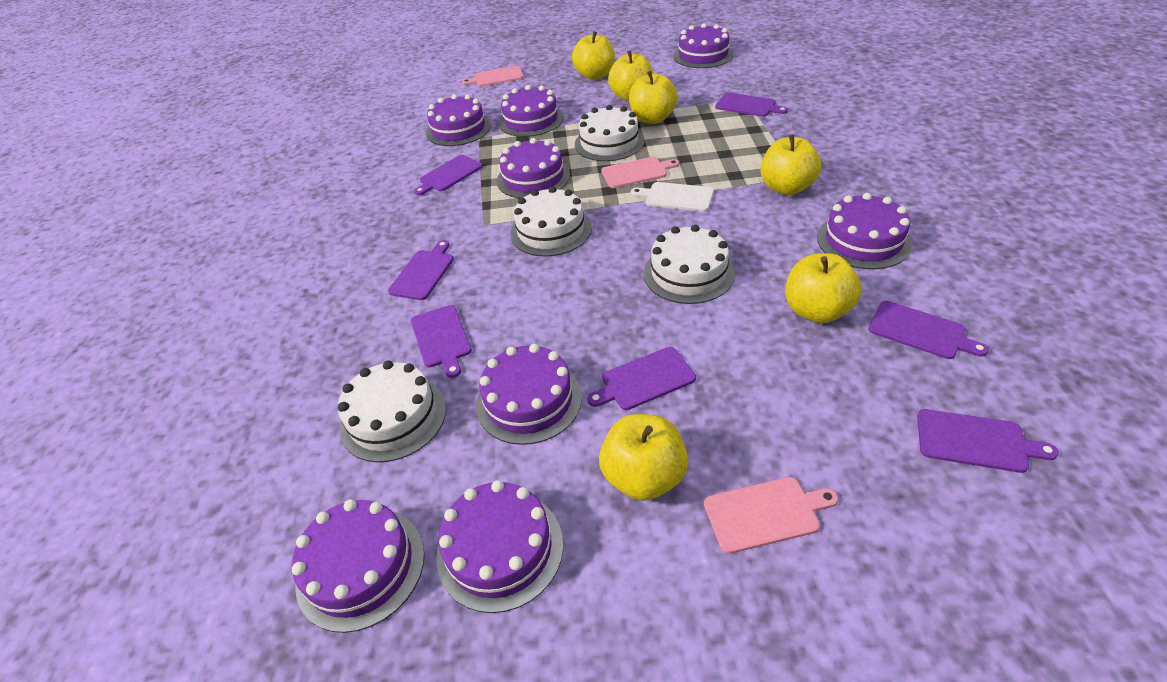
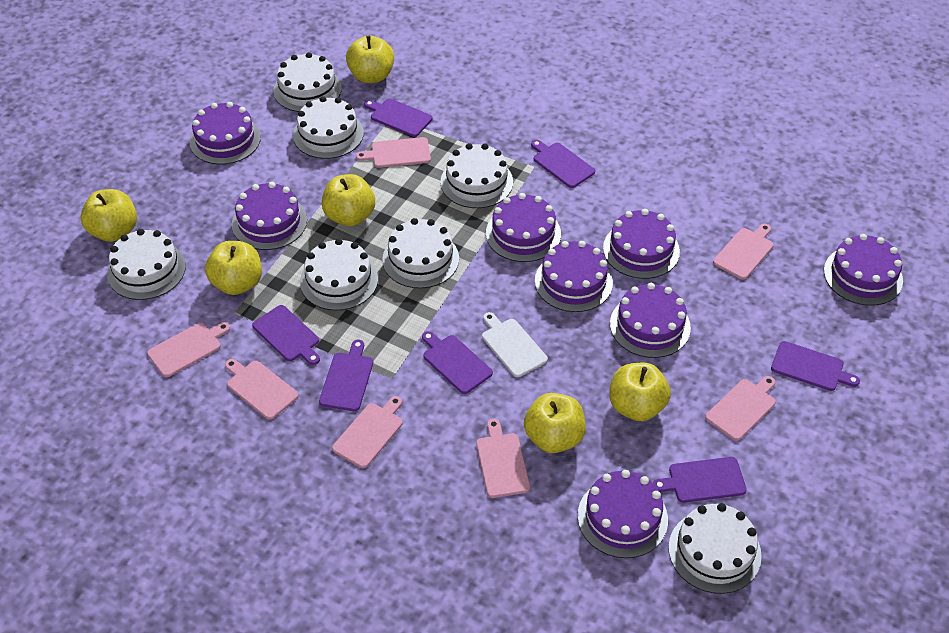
pink cutting board: [462,66,524,87] [601,157,679,188] [704,477,838,554] = 3 -> [147,322,230,377] [225,359,299,420] [332,396,403,468] [356,137,431,168] [476,419,530,498] [705,376,776,441] [713,224,774,280] = 7
white cake: [338,360,446,462] [510,186,592,257] [575,105,645,161] [644,225,735,304] = 4 -> [107,229,186,300] [273,52,342,112] [293,96,364,159] [300,238,378,311] [382,218,459,288] [440,143,513,208] [669,503,762,594] = 7

